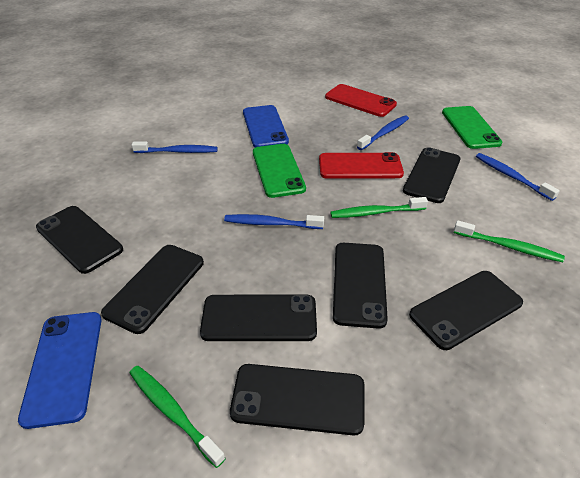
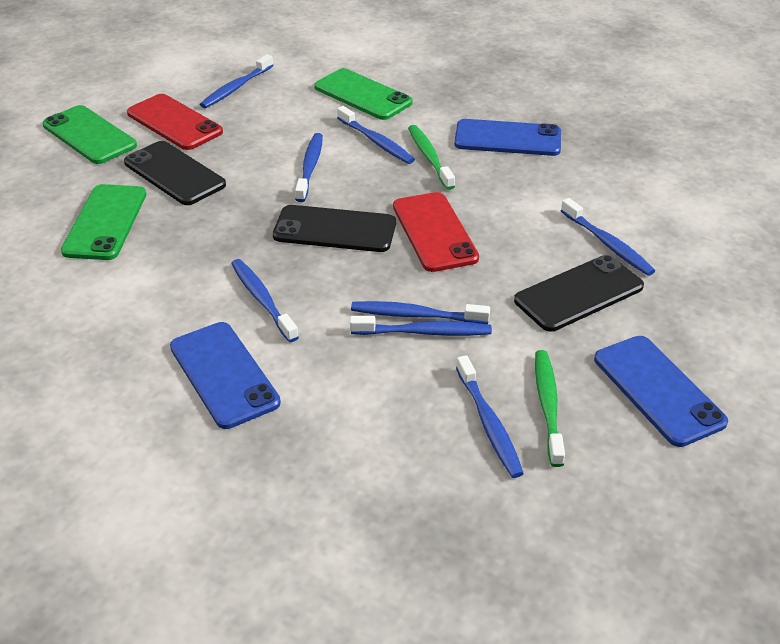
black phone: [36,206,123,274] [101,245,204,334] [200,295,317,341] [230,364,364,436] [333,243,388,329] [403,147,460,203] [409,271,523,350] = 7 -> [124,141,226,205] [273,205,396,252] [514,255,644,332] = 3
blue phone: [18,312,102,429] [243,105,289,148] = 2 -> [170,322,281,429] [454,119,561,156] [594,336,728,447] = 3
blue toothbrush: [132,141,218,153] [224,214,324,229] [357,115,409,150] [476,153,560,201] = 4 -> [200,54,274,108] [231,259,299,342] [295,133,323,202] [337,106,415,164] [350,316,492,336] [351,301,490,324] [456,355,524,478] [561,198,655,276] = 8
green phone: [253,144,306,198] [442,106,502,149] = 2 -> [42,105,137,164] [61,184,146,260] [314,68,413,120] = 3
green toothbrush: [129,365,226,468] [330,197,428,218] [454,220,565,262] = 3 -> [408,125,455,190] [535,350,565,467] = 2

